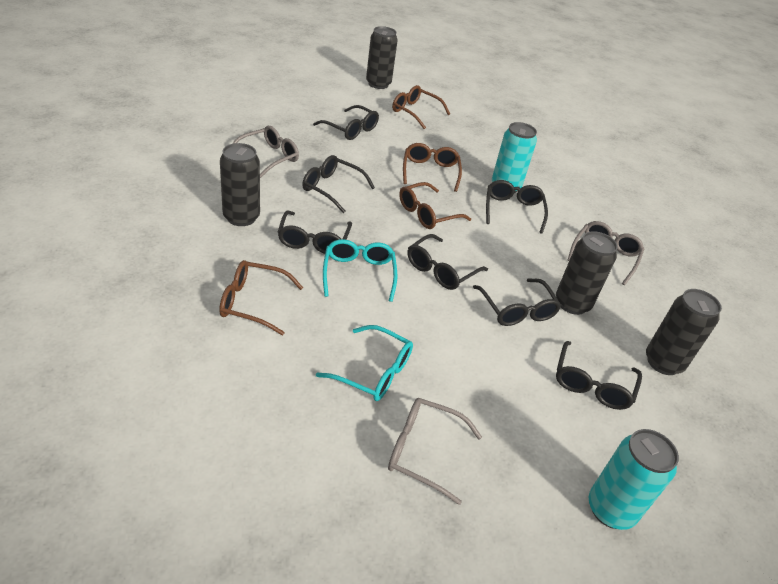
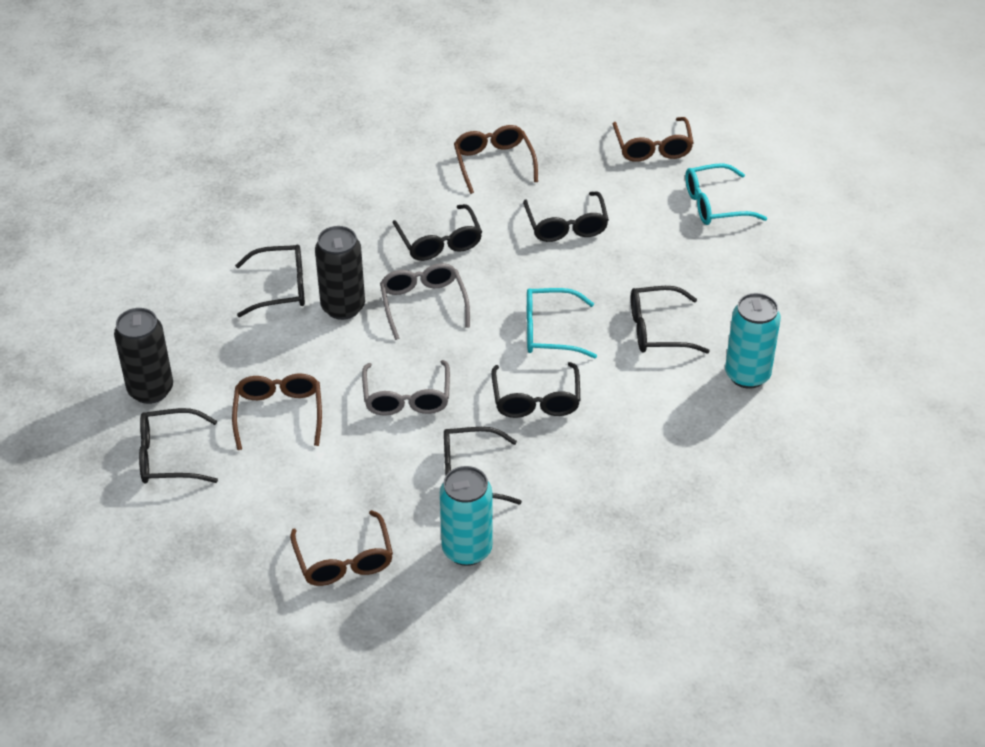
black can: [220,143,260,226] [366,26,398,89] [556,231,618,315] [646,289,722,375] = 4 -> [114,308,173,404] [315,226,365,320] = 2
grey glasses: [232,126,299,178] [388,398,482,505] [568,221,644,285] = 3 -> [362,360,450,416] [380,263,470,340] = 2

